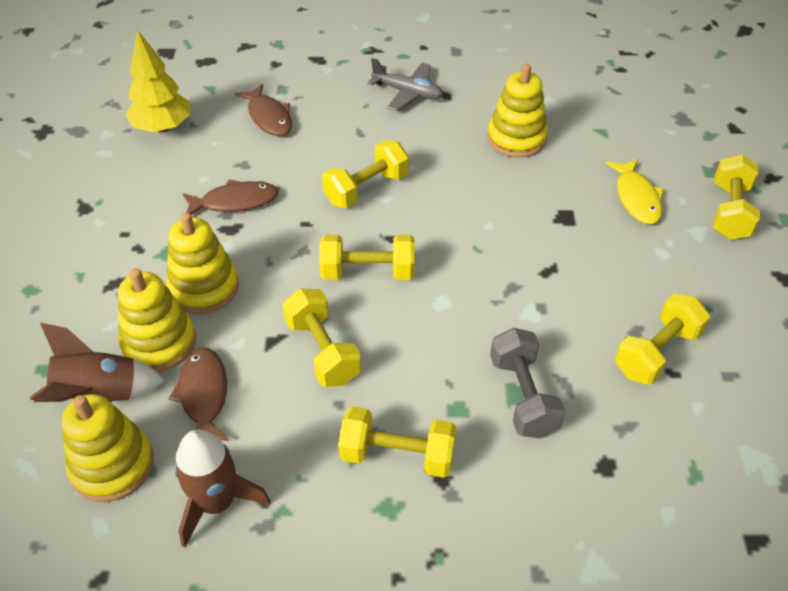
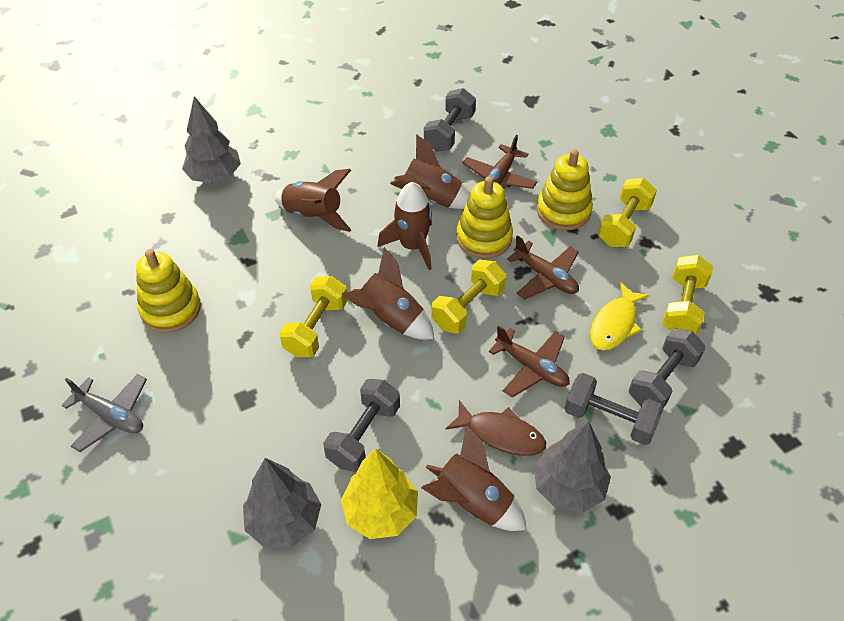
brown fish: [169,347,229,441] [182,180,278,215] [235,84,292,136] = 3 -> [446,400,546,456] = 1
brown plane: none = 0 -> [463,135,537,189] [489,325,569,397] [507,235,579,299] = 3
brown rocket: [30,323,165,402] [174,429,270,547] = 2 -> [275,169,351,232] [341,247,434,340] [378,182,432,270] [390,134,471,209] [421,425,527,531] = 5
grey dumbbell: [490,328,566,438] = 1 -> [323,379,400,472] [424,88,476,152] [565,373,664,445] [628,328,706,407] = 4
grey tree: none = 0 -> [182,96,241,183] [243,458,321,547] [534,421,611,513] = 3
yellow dumbbell: [282,289,361,387] [319,235,415,280] [322,140,409,208] [338,406,456,478] [615,293,710,385] [713,154,760,240] = 6 -> [279,276,348,357] [431,259,506,334] [598,178,657,247] [663,255,713,334] = 4
yellow stacking toy: [62,394,154,502] [118,268,196,372] [166,212,239,314] [487,64,548,157] = 4 -> [136,249,201,332] [456,176,513,258] [537,149,593,230] = 3

